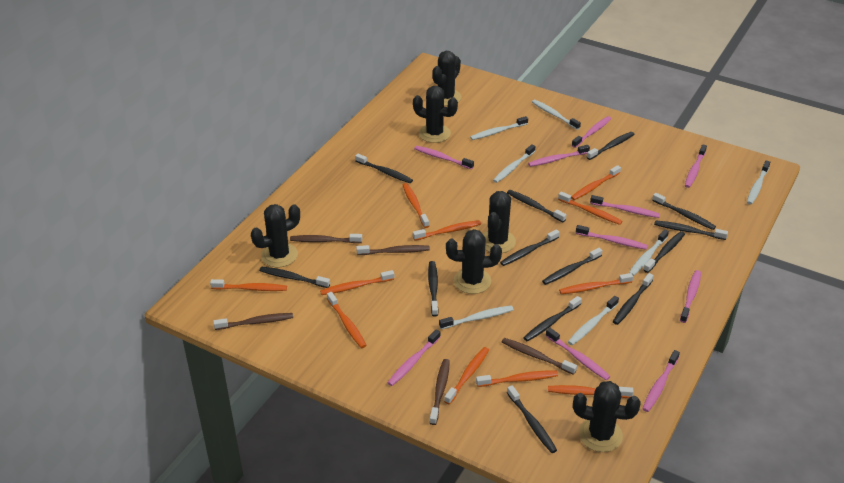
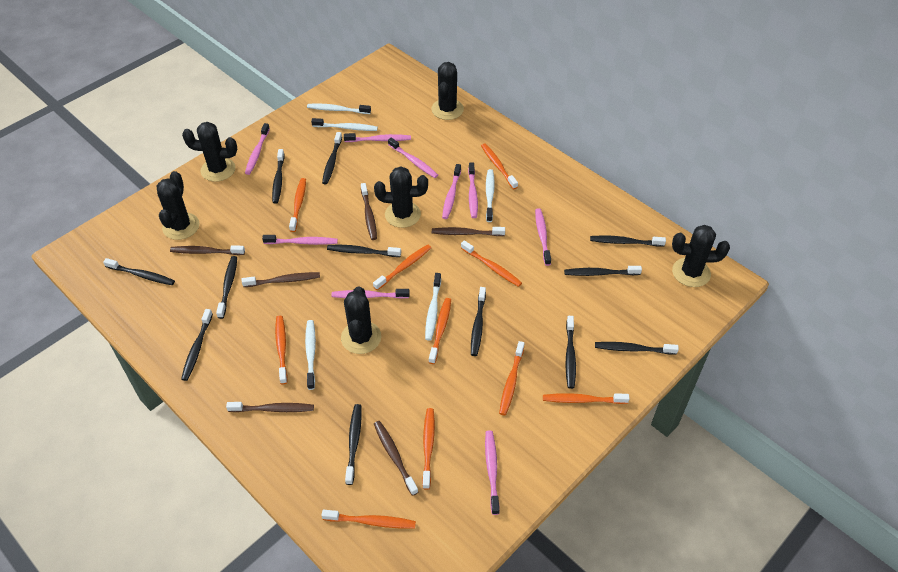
black toothbrush: [259,266,330,288] [355,154,413,183] [428,261,438,316] [500,229,560,266] [507,190,566,222] [507,385,557,453] [523,296,582,342] [542,248,602,285] [587,132,635,160] [613,273,654,325] [643,231,685,273] [652,193,716,230] [654,220,728,240] = 13 -> [103,258,175,285] [181,309,213,381] [216,256,237,319] [272,149,284,204] [322,132,342,184] [327,245,401,257] [345,404,362,485] [471,287,486,356] [564,266,642,276] [565,316,576,389] [590,235,666,247] [595,342,679,355] = 12
brown toothbrush: [213,313,293,330] [290,234,362,243] [356,245,430,255] [429,359,450,425] [502,338,577,375] = 5 -> [170,245,245,255] [226,402,314,412] [242,272,320,287] [361,183,377,240] [374,421,418,496] [432,227,505,236] = 6
orange toothbrush: [210,279,287,291] [320,270,394,295] [327,292,367,348] [403,183,429,228] [413,220,481,241] [444,347,489,405] [476,370,558,387] [548,385,633,398] [558,192,623,225] [559,273,633,294] [571,165,621,200] = 11 -> [275,316,288,384] [289,178,306,232] [321,510,416,528] [373,244,431,290] [422,408,435,490] [429,298,451,364] [461,240,522,287] [481,144,518,189] [499,341,524,415] [543,393,630,404] = 10
pink toothbrush: [387,329,440,386] [414,146,474,169] [528,145,590,167] [546,328,610,380] [572,116,611,148] [576,225,648,250] [590,195,660,218] [642,350,680,412] [680,270,701,323] [685,144,707,188] = 10 -> [245,123,270,175] [262,235,338,245] [332,289,410,299] [344,133,411,142] [388,137,438,178] [442,164,461,219] [468,162,478,218] [485,431,500,515] [535,208,551,266] = 9
white toothbrush: [439,305,514,329] [470,116,528,140] [493,144,535,183] [532,100,581,130] [568,296,619,345] [629,229,669,276] [747,161,770,205] = 7 -> [305,320,316,390] [307,103,371,114] [311,118,378,131] [425,273,441,341] [486,169,495,222] = 5

